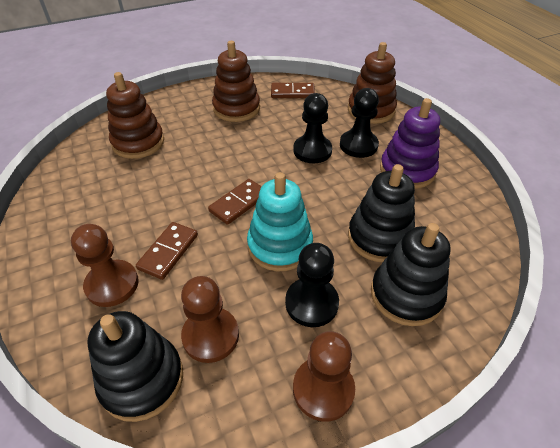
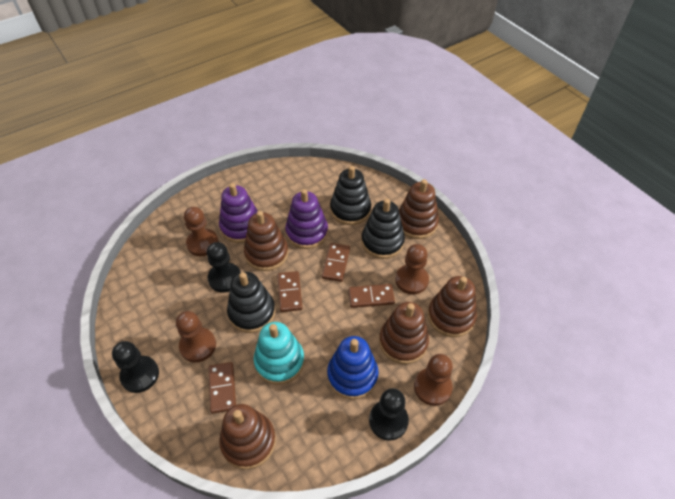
blue stacking toy: none = 0 -> [327,336,379,399] = 1
brown domino: [136,222,198,280] [208,179,262,225] [271,83,315,98] = 3 -> [208,362,236,414] [277,271,303,312] [322,243,350,282] [348,284,395,308] = 4
brown pawn: [71,224,139,307] [181,276,239,363] [293,331,355,422] = 3 -> [176,311,216,362] [184,207,219,256] [395,244,429,294] [414,354,453,406] = 4
brown stacking toy: [106,72,164,159] [212,41,260,122] [348,42,397,124] = 3 -> [219,404,276,469] [244,211,288,271] [379,302,429,364] [399,179,439,239] [428,276,477,337] = 5
purple stacking toy: [380,98,440,189] = 1 -> [219,183,258,243] [285,189,328,249] = 2

